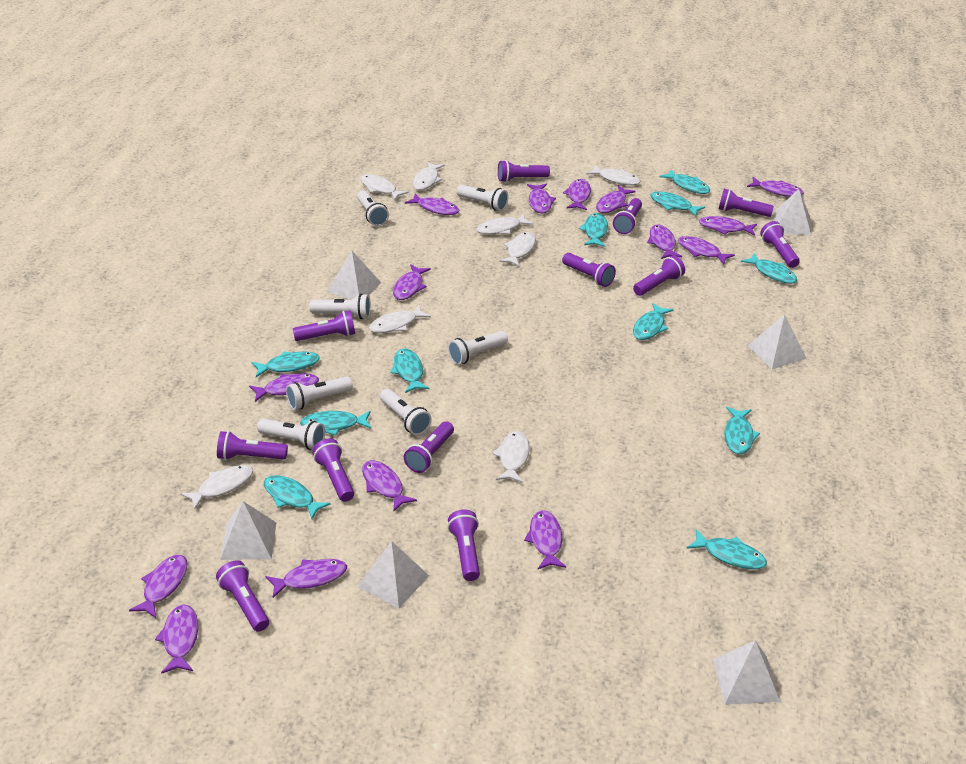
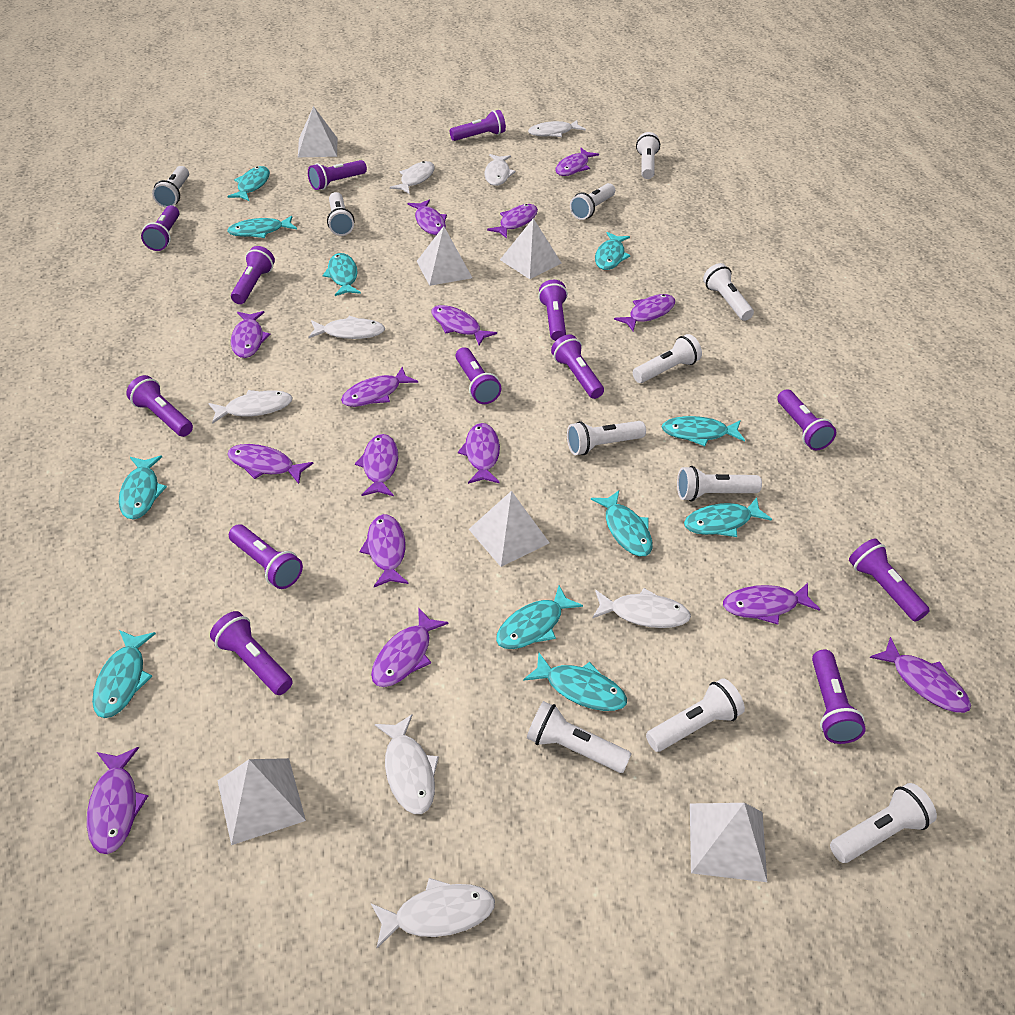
purple flashlight: [216,560,269,632] [217,431,288,460] [293,310,355,341] [312,438,354,502] [404,421,454,473] [447,509,480,581] [498,160,550,182] [562,253,616,287] [613,198,642,234] [633,255,685,296] [718,189,774,217] [760,221,800,268] = 12 -> [126,375,193,437] [141,205,179,251] [210,611,293,695] [229,524,303,589] [231,246,275,304] [308,160,367,190] [450,110,506,141] [455,347,502,404] [538,280,568,341] [551,334,604,399] [777,389,836,450] [812,649,866,744] [849,538,930,622] = 13
white flashlight: [257,419,325,450] [286,377,353,410] [309,294,371,319] [357,190,389,226] [380,389,432,435] [448,331,508,365] [457,185,508,211] = 7 -> [152,166,189,208] [327,192,354,236] [527,701,631,773] [567,421,646,455] [570,183,615,220] [633,334,702,383] [636,132,660,179] [646,678,745,752] [677,466,762,501] [703,263,754,321] [830,783,937,863] = 11

